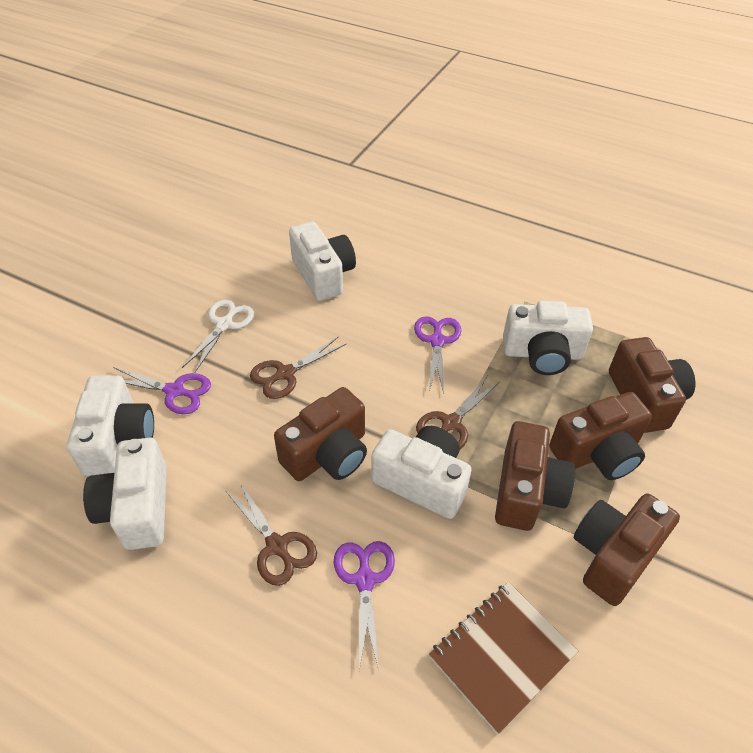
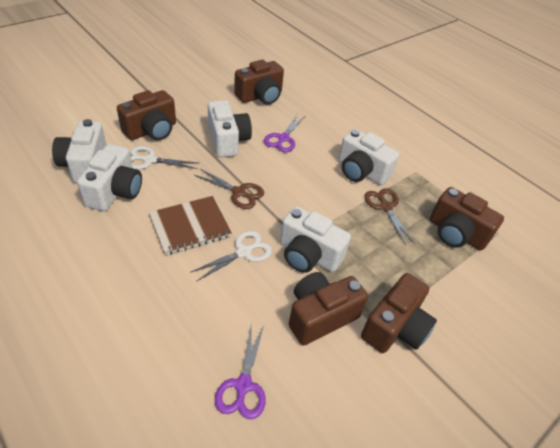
brown scissors: [226,481,317,586] [250,336,347,399] [416,377,500,449] = 3 -> [194,169,264,209] [364,188,415,245] = 2
purple scissors: [113,367,211,414] [333,541,395,671] [414,316,461,394] = 3 -> [215,325,266,419] [264,115,305,152] = 2
white scissors: [182,299,254,373] = 1 -> [130,146,198,169] [190,231,272,282] = 2

